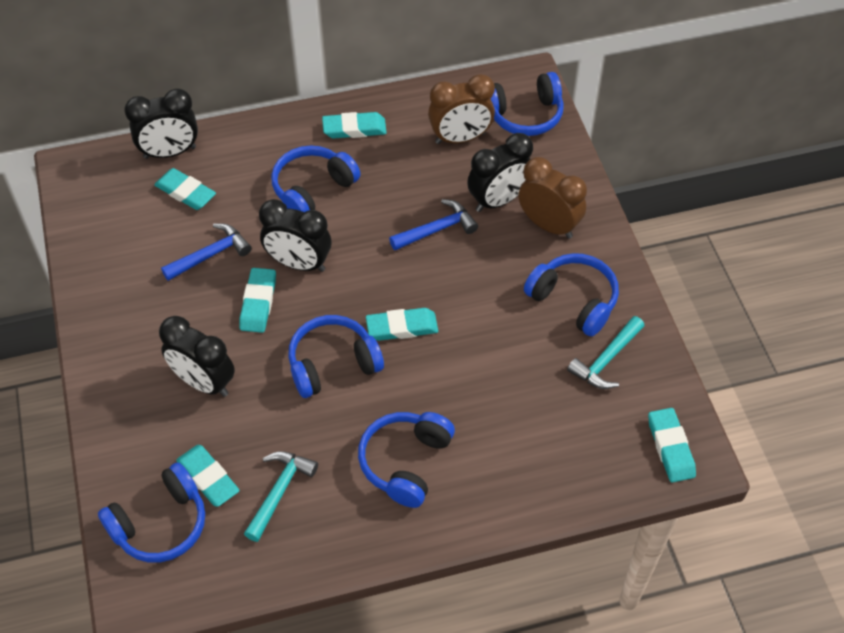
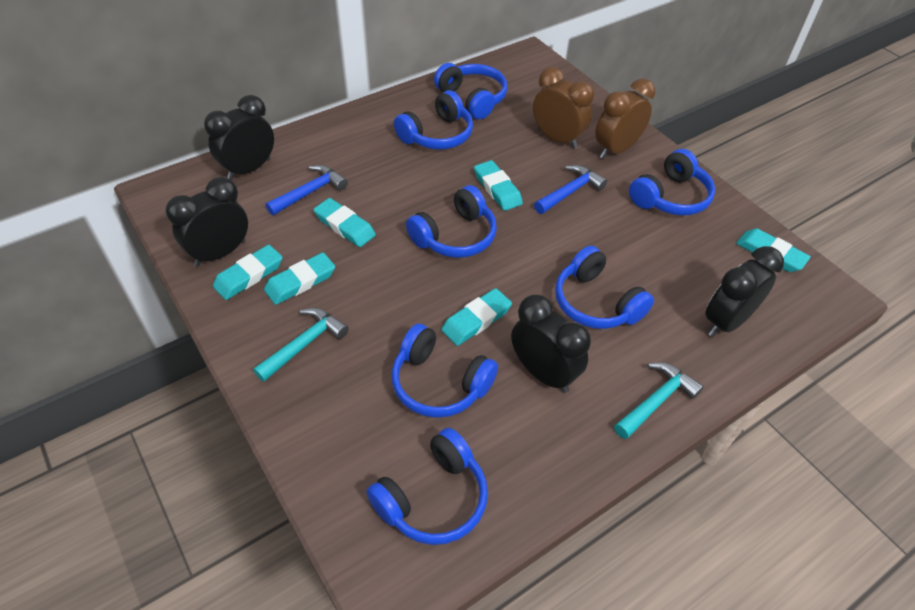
blue headphones: [98,462,205,563] [271,145,360,212] [288,315,384,398] [358,412,455,508] [491,72,564,136] [524,253,619,337] = 6 -> [366,428,488,545] [391,324,498,418] [394,90,473,150] [406,185,497,258] [434,63,507,119] [555,246,654,329] [629,149,715,216] = 7

